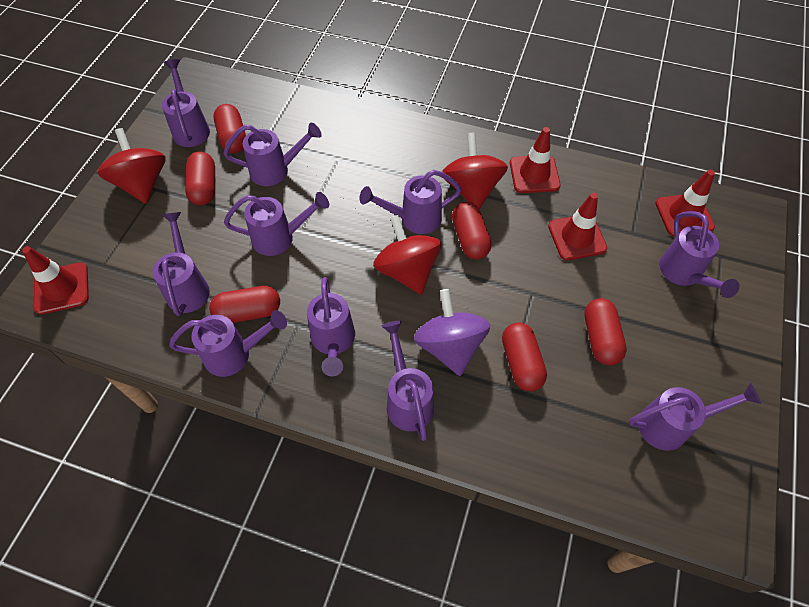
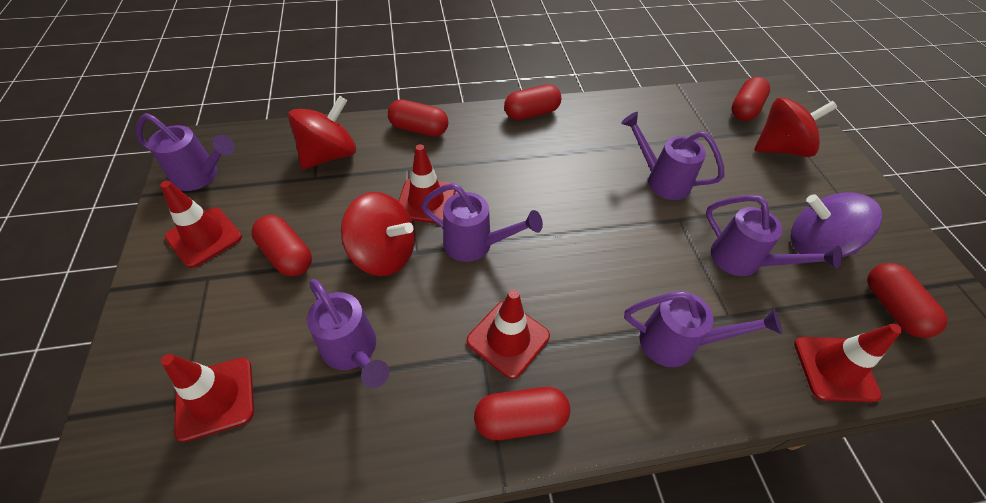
purple watering can: [153,212,210,316] [162,59,210,147] [169,310,287,377] [223,122,322,186] [224,192,329,256] [307,277,355,376] [359,170,462,234] [382,321,434,441] [629,383,761,451] [659,211,739,298] = 10 -> [136,113,235,191] [307,279,390,388] [421,183,543,262] [621,112,724,200] [624,291,782,367] [706,195,842,276] = 6
red traffic cone: [22,246,89,314] [510,127,561,193] [548,193,607,260] [655,170,715,236] = 4 -> [160,181,242,268] [161,354,254,442] [399,144,456,224] [467,290,550,379] [794,324,902,402] = 5

